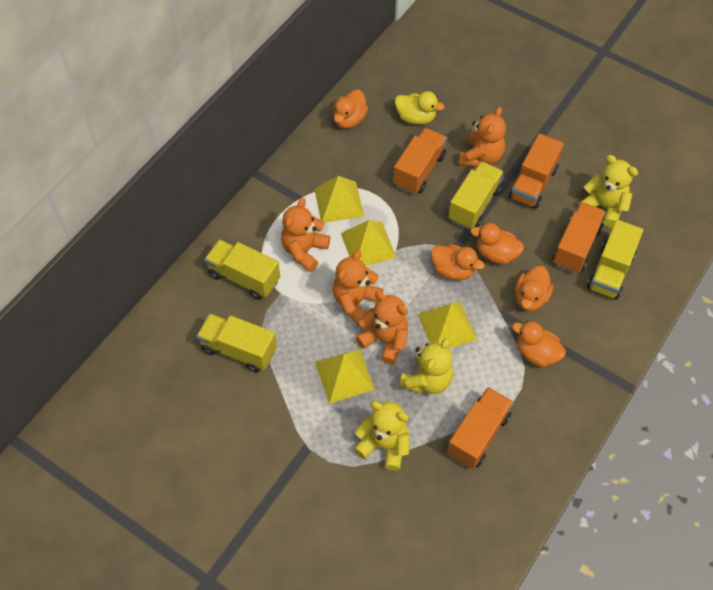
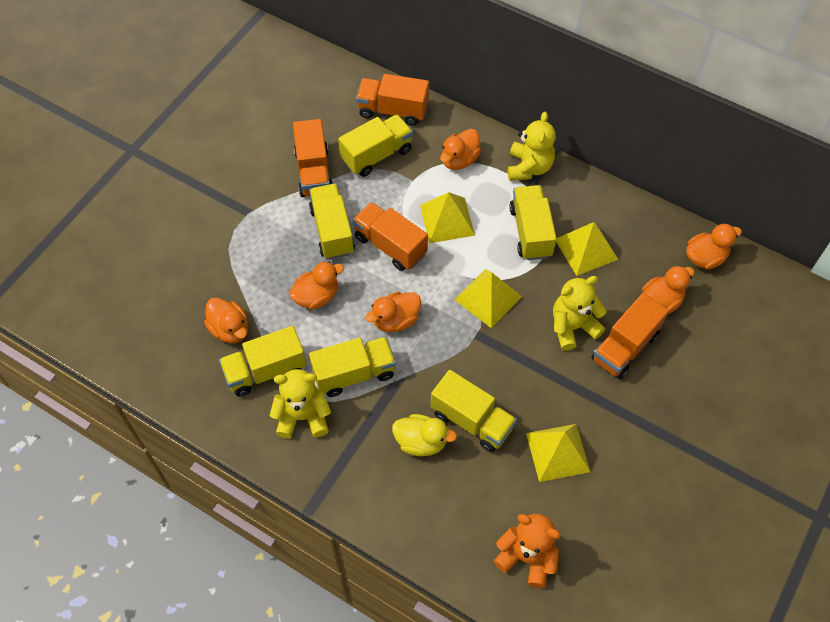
orange duck: [333,90,368,129] [431,244,485,280] [470,223,524,264] [512,321,566,367] [515,266,553,311] = 5 -> [204,297,248,343] [289,261,344,310] [365,292,421,332] [440,129,481,170] [642,265,695,314] [686,224,742,270] = 6
orange teddy bear: [281,198,330,272] [333,250,383,325] [356,291,408,364] [459,107,506,167] = 4 -> [493,514,561,588] = 1
yellow truck: [196,313,277,373] [204,239,280,300] [448,161,504,230] [587,220,643,299] = 4 -> [219,326,307,396] [309,184,355,259] [309,337,396,397] [338,114,413,177] [431,370,517,452] [509,185,557,260] = 6

